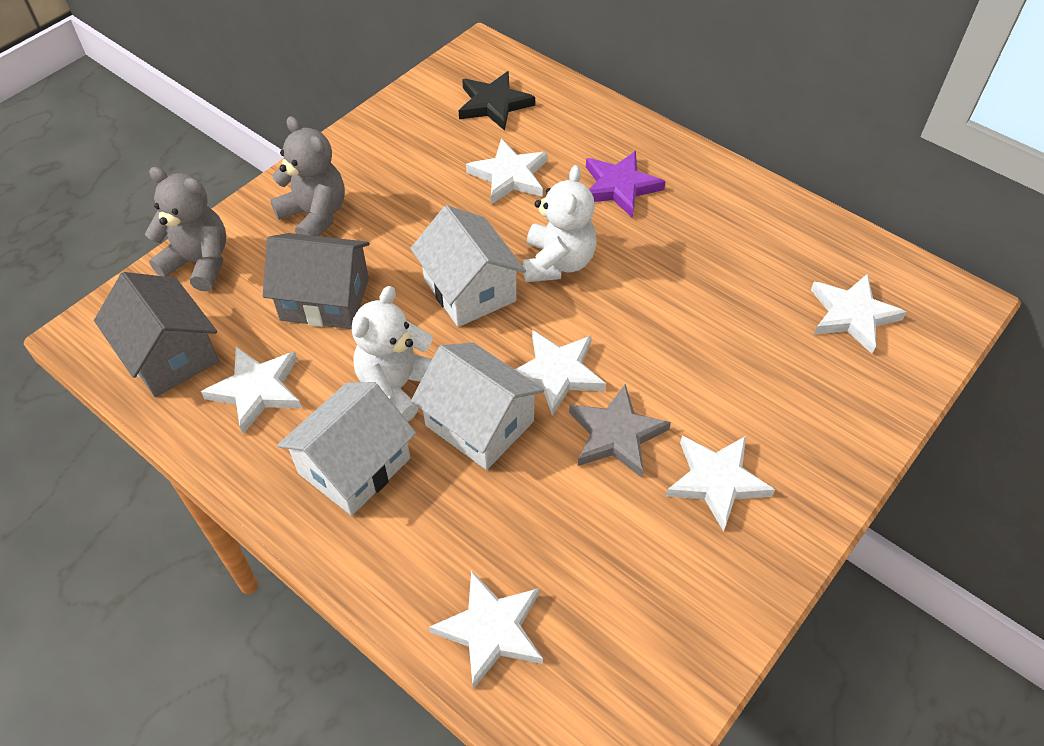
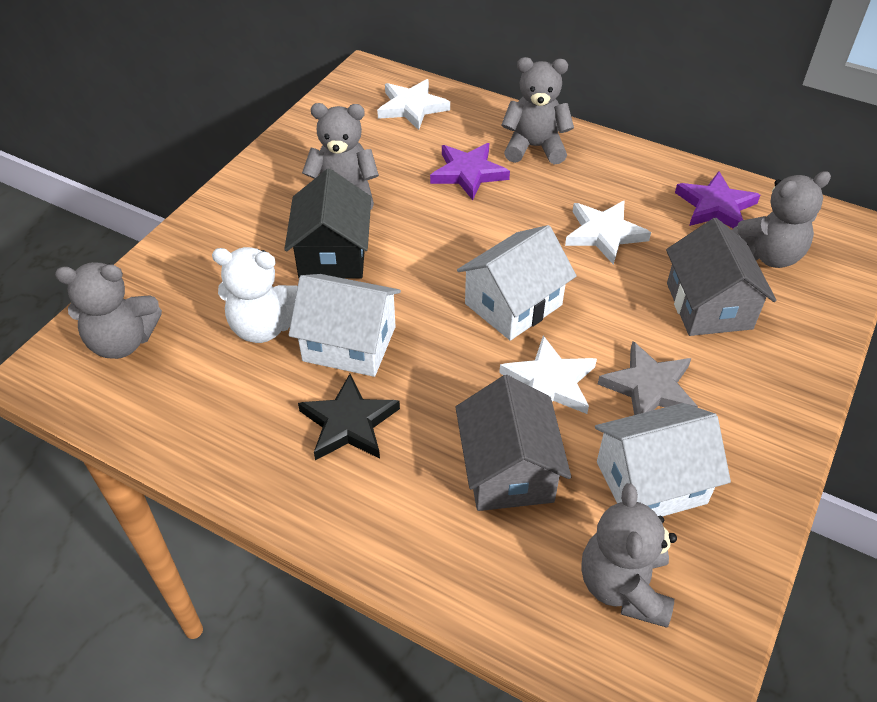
black house: none = 0 -> [284,169,371,279] = 1
grey teddy bear: [145,167,226,291] [270,116,345,236] = 2 -> [55,262,162,359] [302,103,379,209] [501,57,574,164] [582,483,677,628] [732,171,831,268] = 5
purple star: [586,151,666,217] = 1 -> [430,143,510,200] [675,171,760,228] = 2
white star: [201,347,302,434] [429,570,543,689] [466,139,548,204] [514,330,606,416] [666,436,775,532] [811,274,907,354] = 6 -> [377,79,450,130] [499,335,597,414] [565,201,651,265] = 3
white teddy bear: [352,286,433,422] [523,165,597,282] = 2 -> [212,247,298,343] = 1

